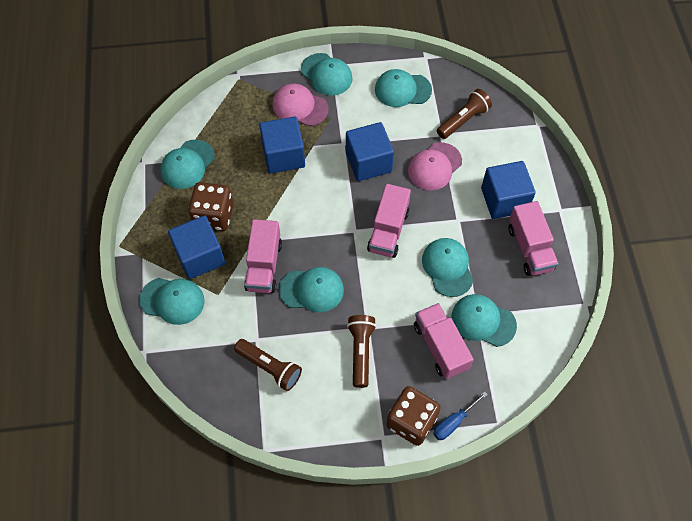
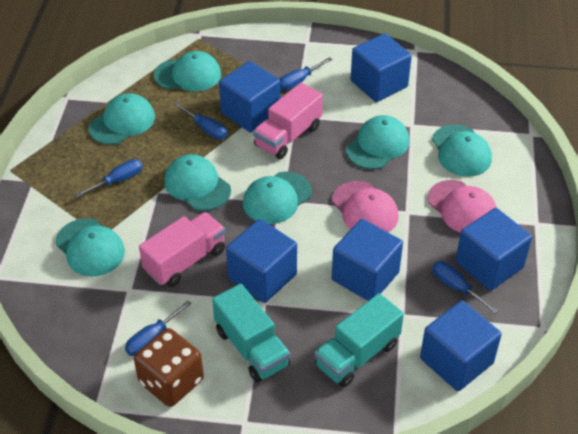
blue cube: [168,215,225,279] [259,117,305,174] [346,122,394,181] [481,161,536,219] = 4 -> [219,61,280,133] [226,219,297,303] [332,219,403,301] [351,33,412,102] [420,301,502,391] [456,208,532,291] = 6
blue screwdriver: [433,391,488,440] = 1 -> [75,159,143,197] [125,300,192,356] [174,103,227,140] [279,57,332,90] [432,261,499,314] = 5
brown dice: [188,182,234,231] [386,386,441,446] = 2 -> [134,328,204,407] = 1
brown flashlight: [234,339,302,391] [347,315,376,388] [437,89,492,139] = 3 -> none = 0
pink truck: [244,219,282,293] [367,184,411,258] [414,303,474,379] [508,201,559,276] = 4 -> [139,212,226,287] [253,83,323,159] = 2
turquoise truck: none = 0 -> [212,284,290,382] [315,293,404,388] = 2

